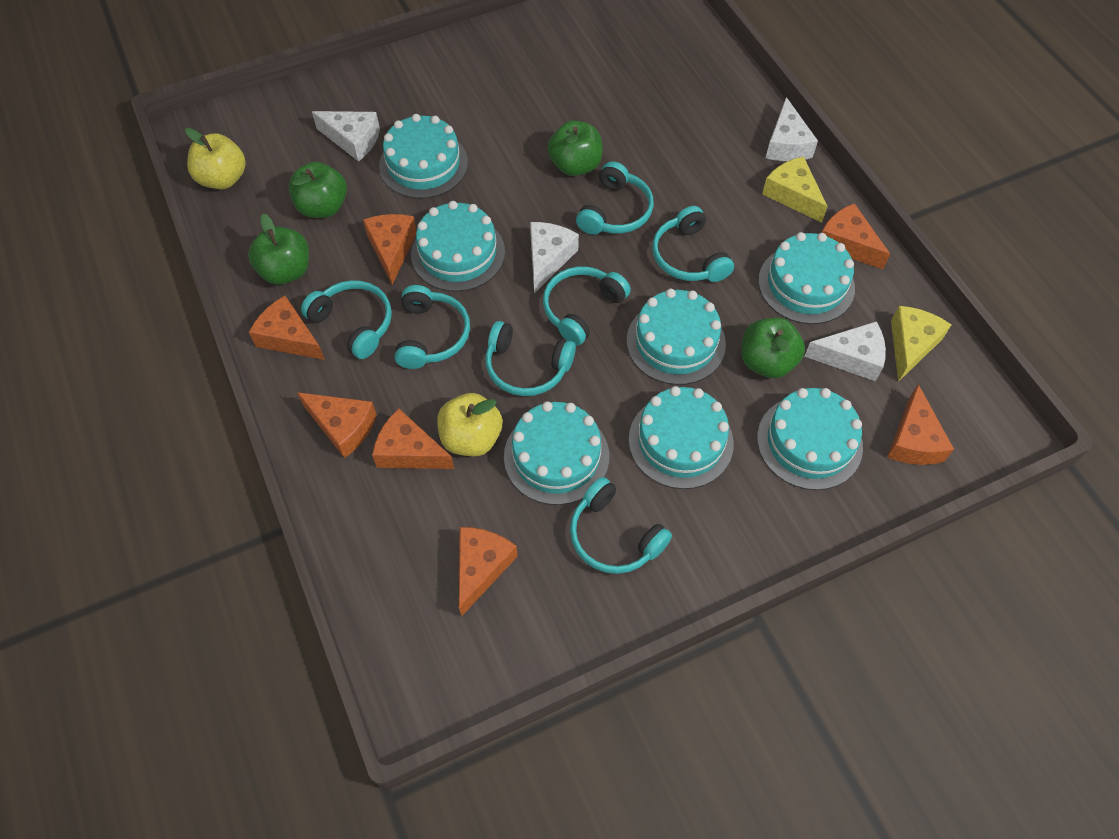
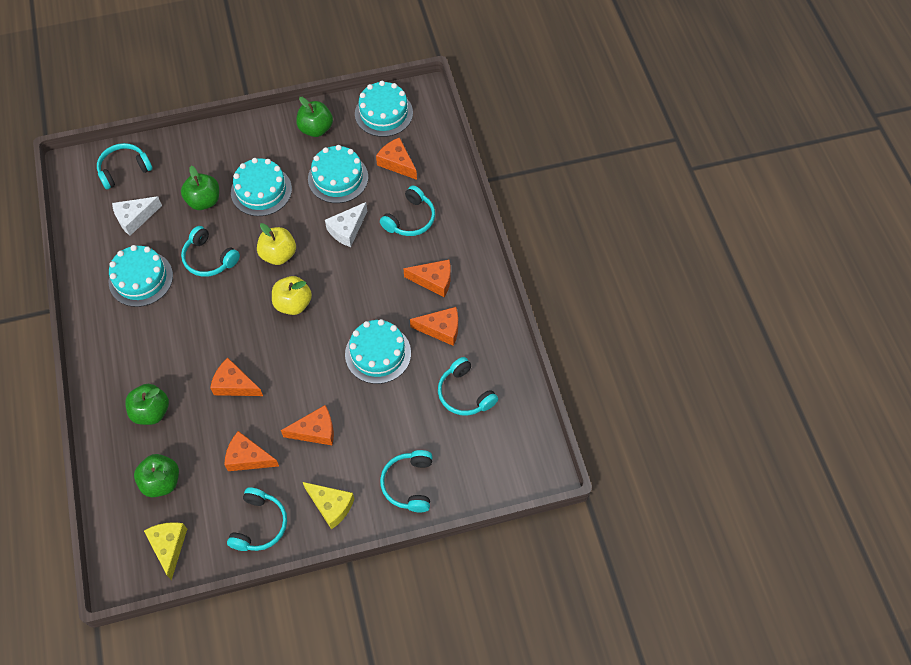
orange cheese: [249,296,325,360] [297,392,377,458] [363,214,417,285] [372,408,454,469] [459,527,518,617] [822,203,890,270] [887,384,954,465] = 7 -> [210,358,263,396] [224,431,279,471] [281,405,334,445] [376,137,417,180] [403,260,451,297] [410,307,458,346] = 6
turquoise cake: [379,114,468,199] [411,201,505,292] [504,401,609,505] [627,289,726,385] [629,386,734,489] [757,388,863,490] [758,232,855,324] = 7 -> [109,245,173,307] [231,158,292,216] [308,145,368,203] [345,319,411,384] [355,81,413,137] = 5
turquoise headphones: [301,280,392,359] [395,285,470,369] [485,321,576,396] [543,266,631,346] [570,477,672,574] [576,161,654,235] [652,206,734,282] = 7 -> [97,143,153,189] [181,226,240,277] [227,487,287,551] [380,185,435,236] [380,450,433,512] [438,357,498,416] = 6
white cheese: [312,111,380,162] [530,222,579,293] [766,97,818,161] [804,321,886,381] = 4 -> [112,196,162,236] [325,202,367,247] = 2

